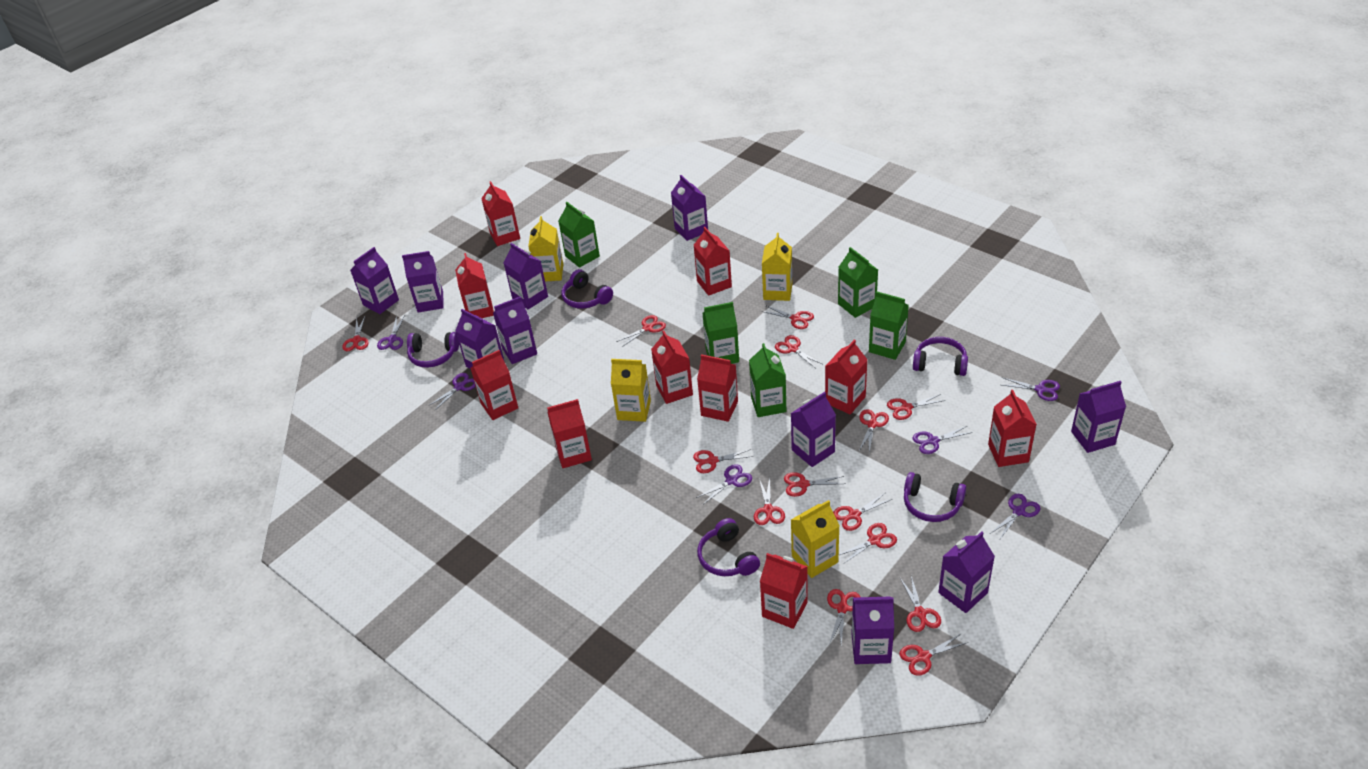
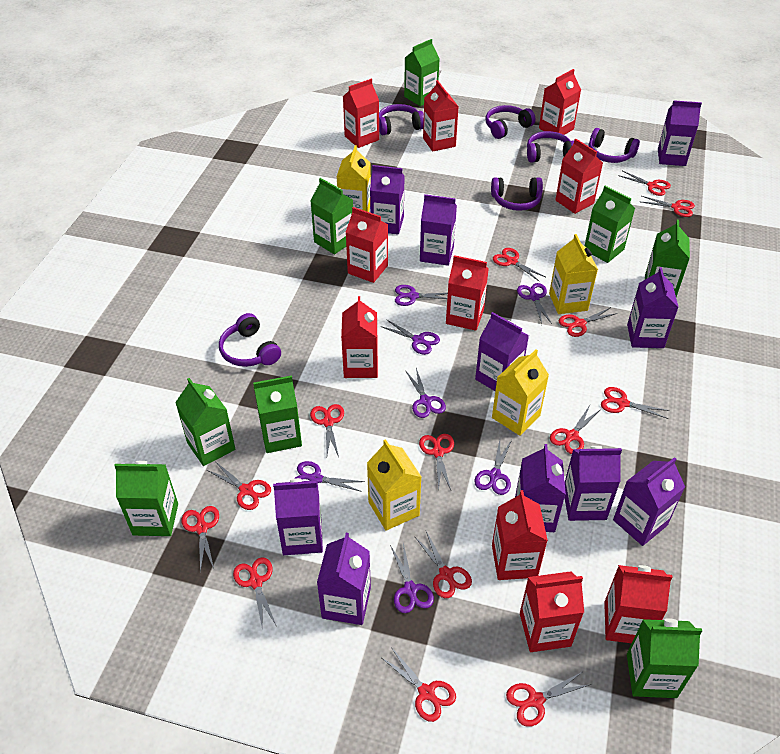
green carton: [558,202,600,268] [703,302,739,364] [749,343,786,417] [838,247,878,318] [869,292,909,360] = 5 -> [114,461,178,536] [175,378,235,466] [253,375,302,453] [311,178,353,255] [404,39,440,106] [585,186,635,263] [627,618,702,698] [645,220,690,297] = 8
purple headphones: [407,332,459,368] [561,269,613,309] [697,518,760,576] [904,472,966,522] [913,337,968,376] = 5 -> [219,313,281,367] [379,104,424,135] [486,105,535,139] [491,177,543,211] [527,131,574,162] [588,128,640,163] = 6
purple scissors: [377,315,405,350] [428,373,476,410] [696,464,752,504] [913,426,973,454] [991,494,1040,539] [1002,377,1060,401] = 6 -> [294,461,365,492] [380,319,440,355] [390,542,434,613] [395,285,448,306] [405,368,446,418] [474,440,512,495] [517,283,552,324] = 7

